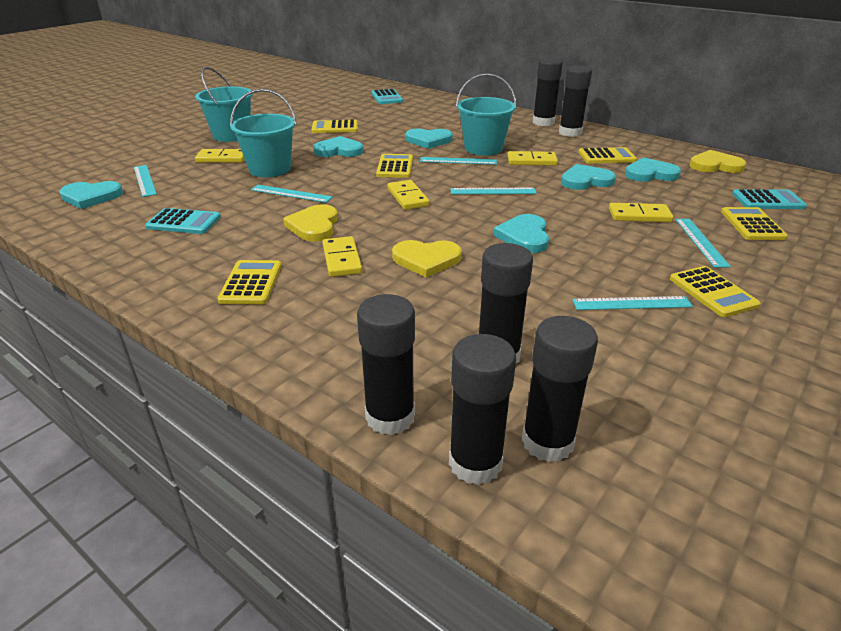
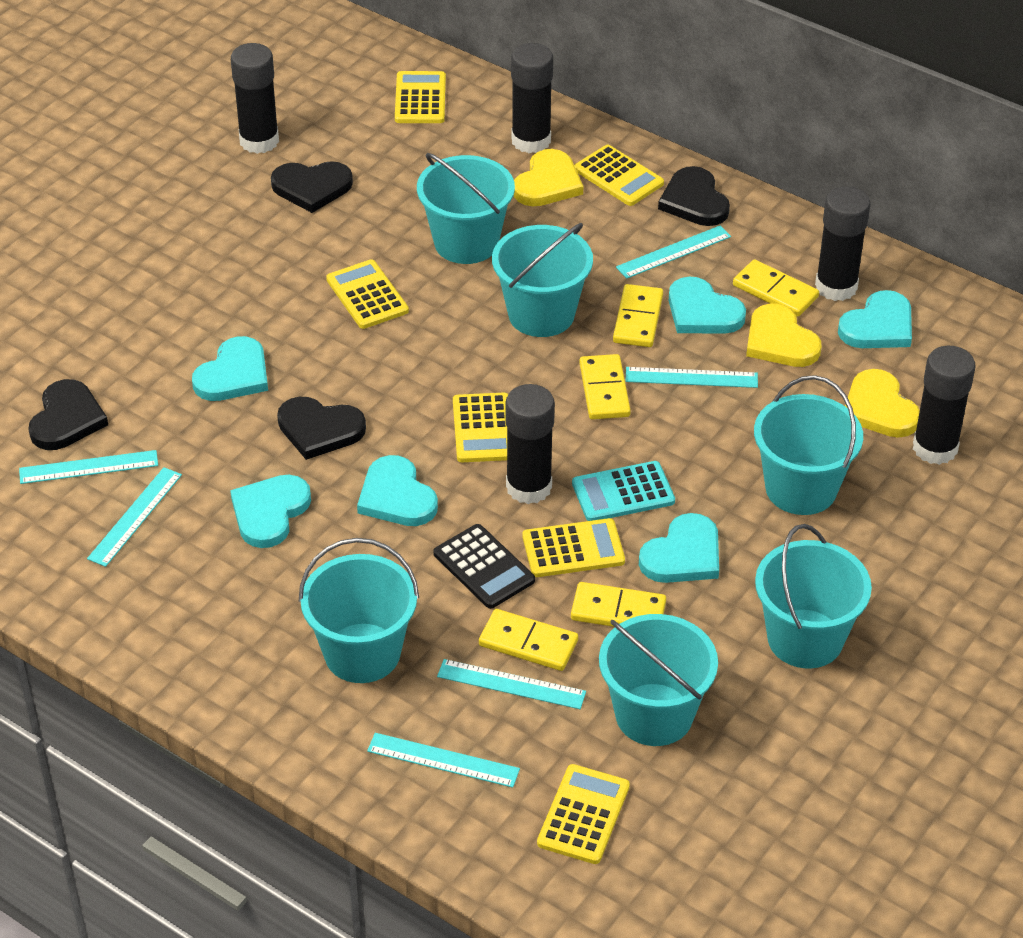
black calculator: none = 0 -> [433,524,535,609] = 1
black glue stick: [357,294,415,435] [449,334,516,485] [479,243,533,363] [522,316,598,462] [533,58,563,126] [559,66,592,137] = 6 -> [231,43,279,154] [505,384,555,504] [511,43,553,153] [815,186,870,301] [913,346,976,465] = 5
black heart: none = 0 -> [28,379,108,450] [271,161,353,213] [277,397,366,460] [658,166,730,226] = 4
turquoise bucket: [195,67,253,142] [230,89,296,177] [456,73,517,155] = 3 -> [298,538,419,683] [417,153,515,264] [492,223,593,337] [599,614,718,746] [754,375,863,515] [755,524,872,668] = 6
turquoise calculator: [145,208,221,234] [371,89,403,104] [732,189,807,209] = 3 -> [572,461,675,521] = 1

